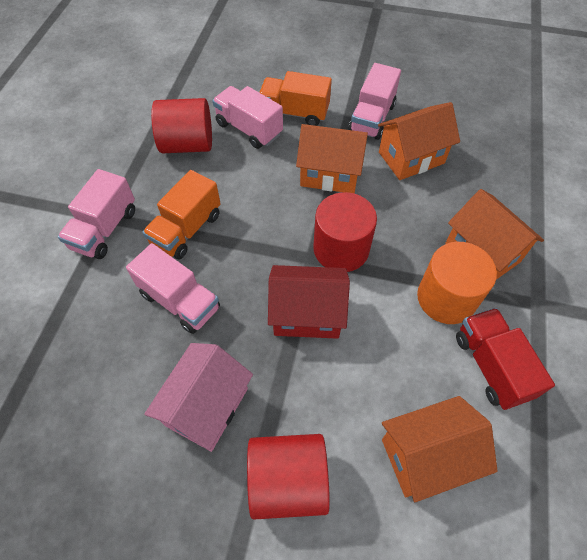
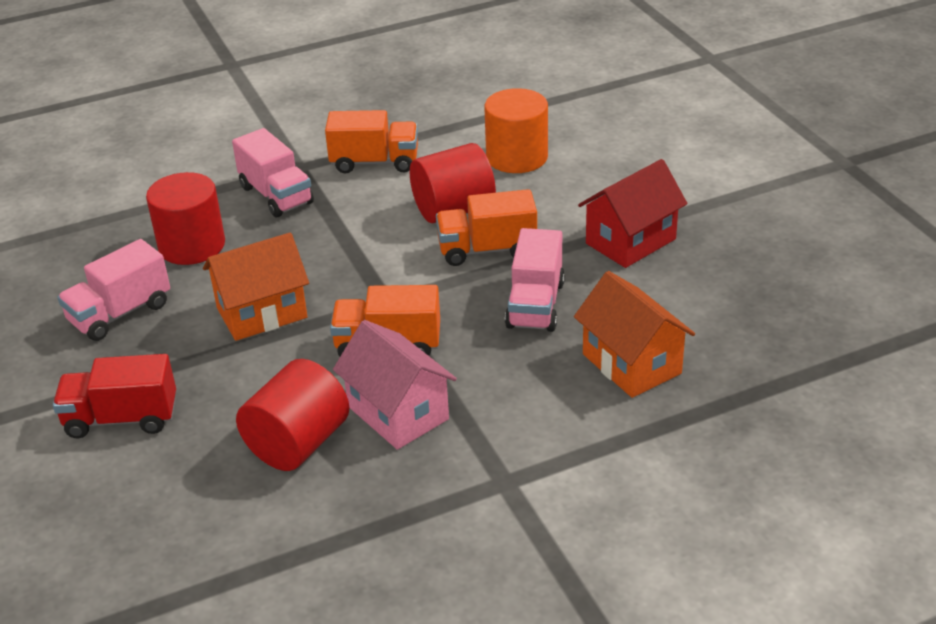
orange house: [296,124,368,193] [378,102,460,180] [382,396,498,502] [445,189,544,280] = 4 -> [203,232,309,341] [574,271,695,398] = 2
orange truck: [143,170,221,259] [259,71,332,126] = 2 -> [325,110,418,174] [330,285,440,356] [436,189,537,266] = 3
pink truck: [58,169,135,259] [126,243,220,334] [212,86,283,149] [349,63,401,140] = 4 -> [57,239,170,341] [232,128,314,217] [505,228,565,332] = 3

